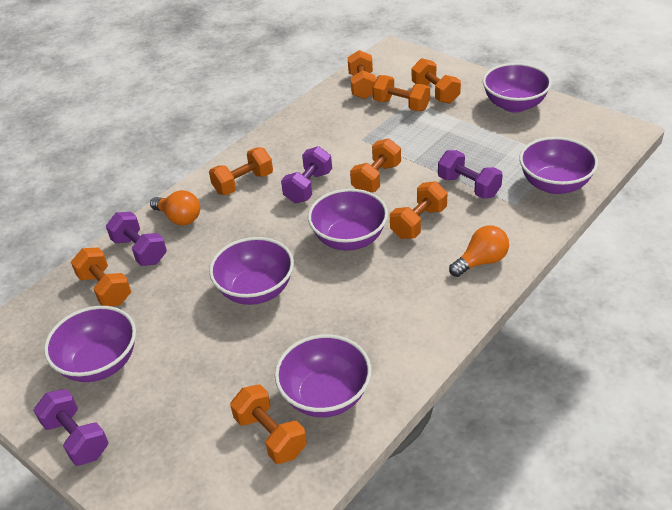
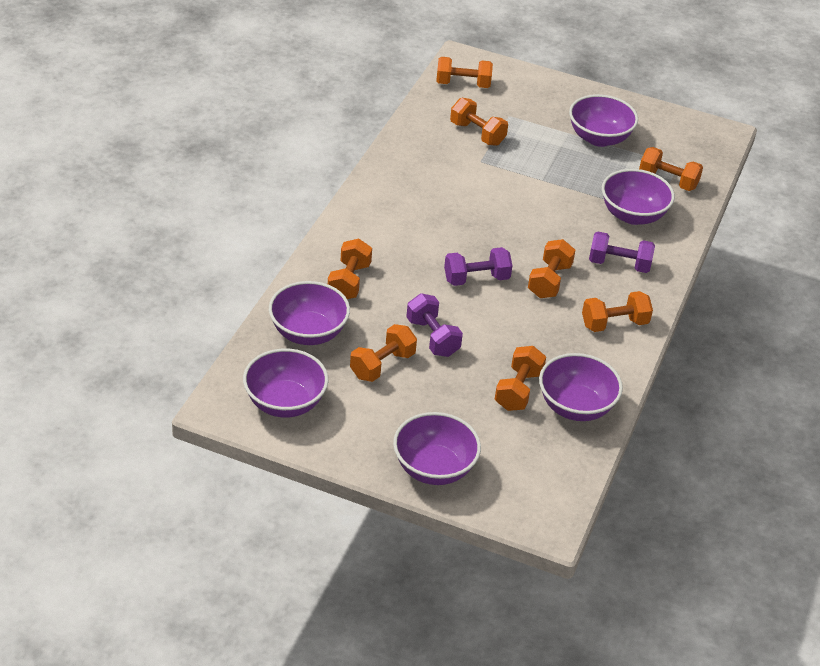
orange light bulb: [150,190,200,226] [449,225,509,277] = 2 -> none = 0
purple dumbbell: [33,389,109,466] [106,212,167,266] [281,146,332,203] [438,150,503,199] = 4 -> [406,294,463,357] [444,247,513,286] [589,231,655,273] = 3

